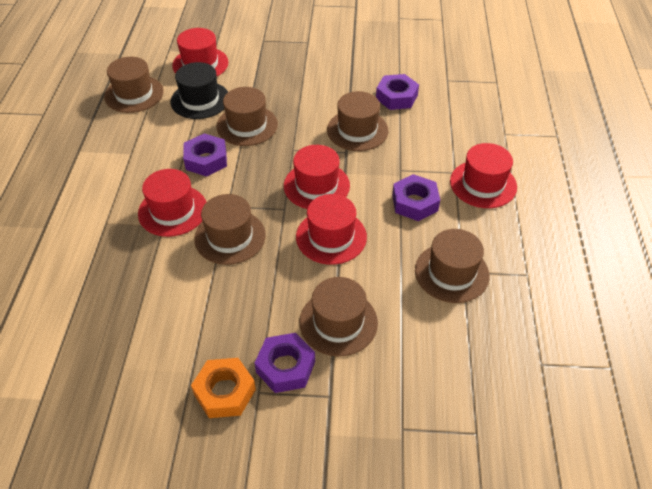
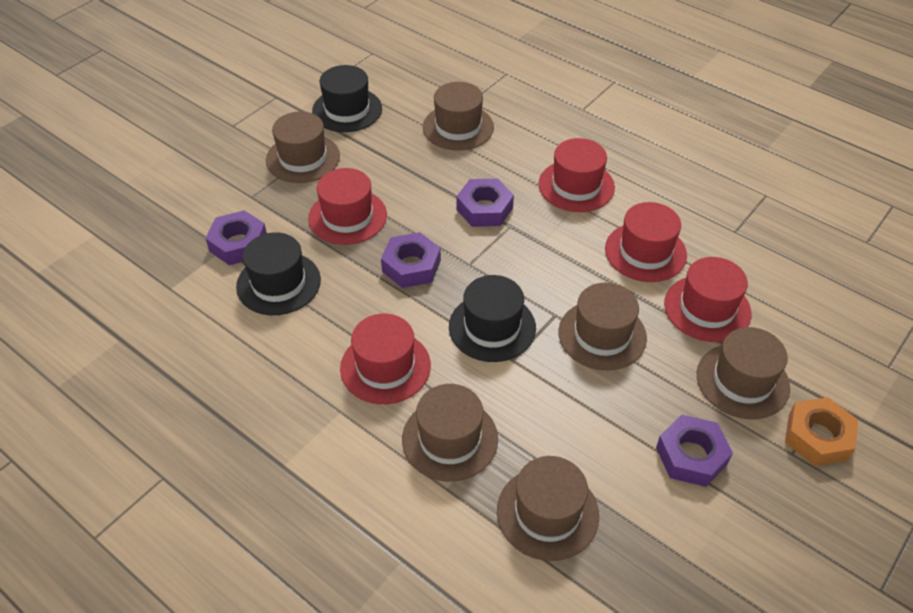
black hat: [171,62,228,119] = 1 -> [236,232,321,315] [312,65,382,132] [449,275,536,362] = 3

